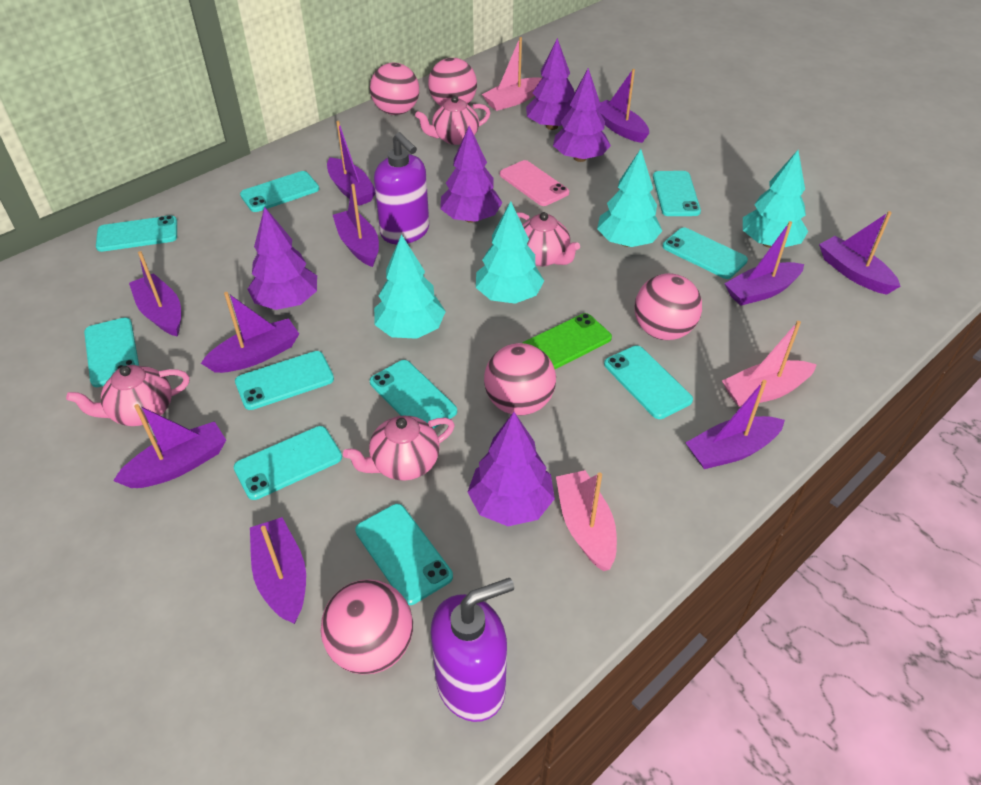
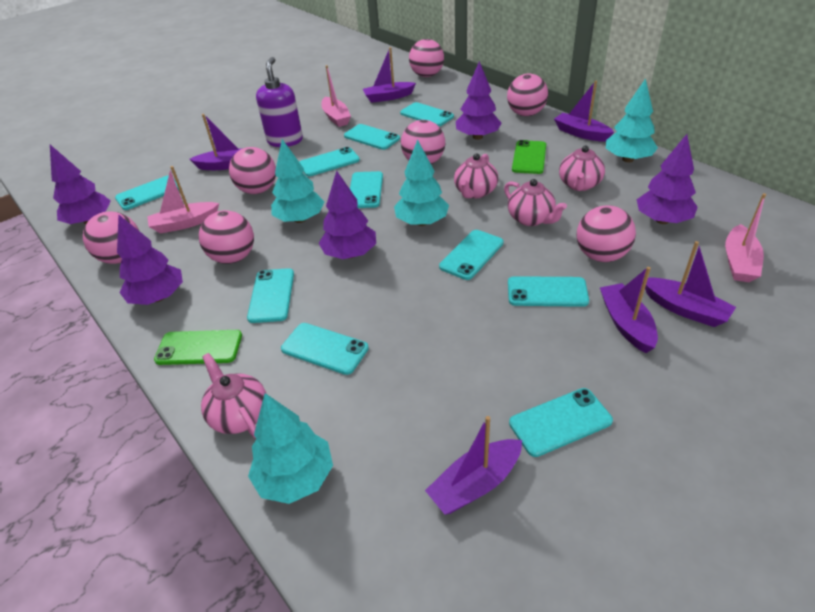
green phone: [522,313,612,369] = 1 -> [154,330,242,365] [512,140,546,174] = 2
pink ball: [321,579,413,674] [370,63,419,115] [428,58,477,106] [484,343,556,415] [634,273,702,340] = 5 -> [83,211,139,264] [199,210,254,264] [229,147,276,194] [401,120,445,164] [409,39,444,77] [507,74,548,116] [577,205,636,262] = 7
pink phone: [500,160,569,206] = 1 -> none = 0
purple boat: [113,404,226,488] [129,251,181,337] [201,292,299,373] [250,517,306,624] [327,121,375,206] [333,184,379,267] [598,69,649,143] [685,380,785,469] [724,221,804,306] [819,211,901,295] = 10 -> [189,114,243,170] [363,47,416,103] [425,416,522,515] [554,81,614,142] [600,267,658,353] [645,241,736,327] = 6
purple soap dispenser: [374,132,429,244] [431,578,514,722] = 2 -> [256,57,303,147] = 1

